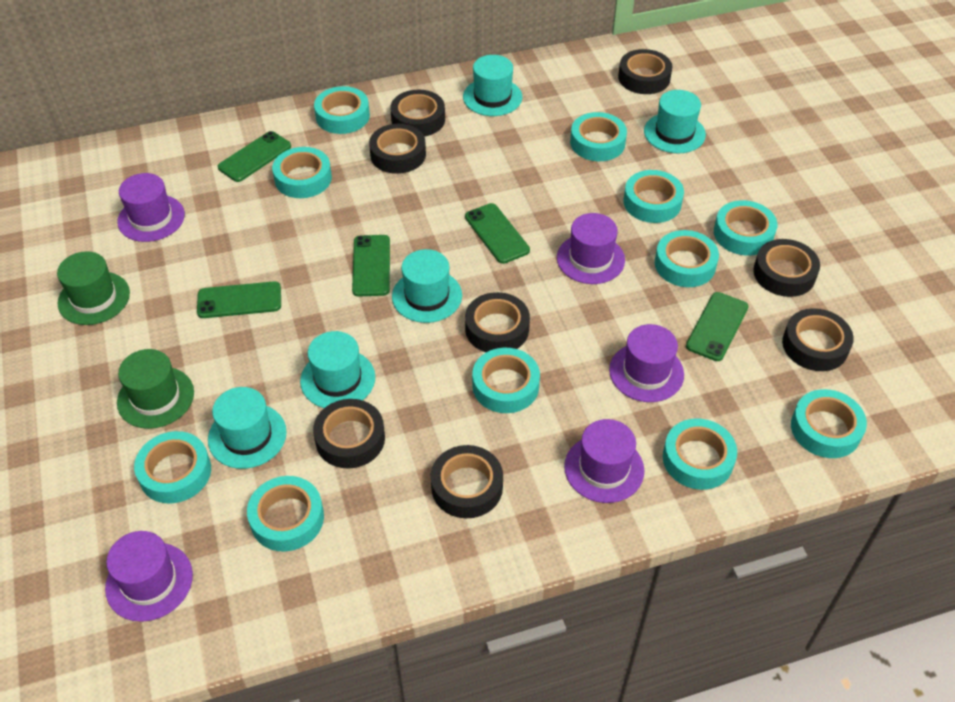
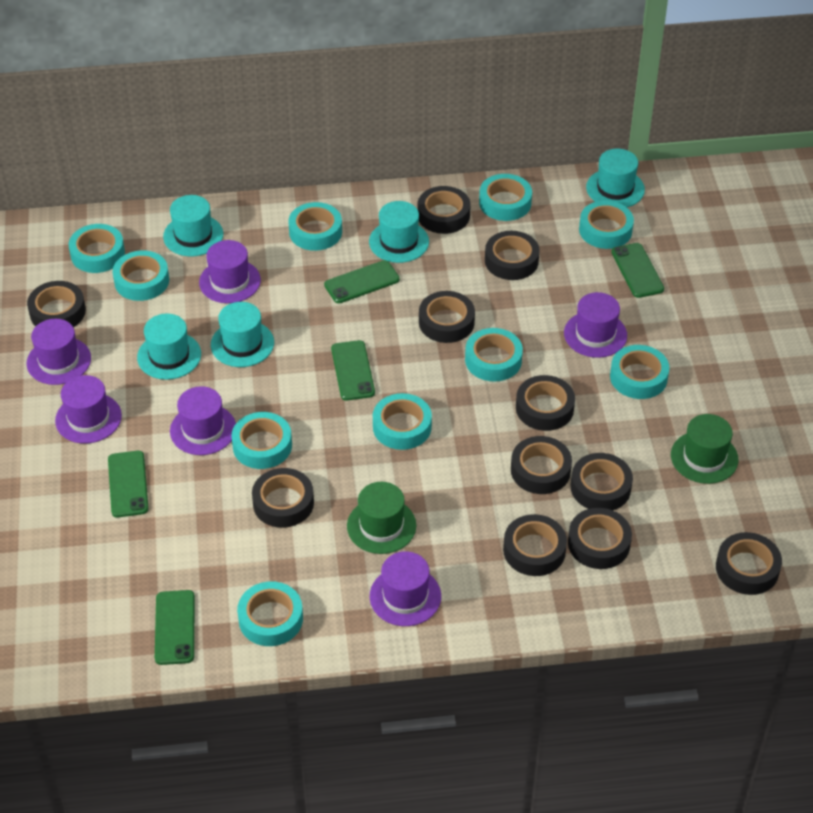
black tape: [313,399,385,469] [369,124,426,174] [390,89,445,137] [431,445,503,518] [465,292,530,352] [618,49,672,94] [753,239,820,297] [782,308,854,371] = 8 -> [27,281,86,327] [252,468,314,528] [418,186,471,234] [419,291,475,343] [485,231,540,280] [503,514,567,576] [511,436,572,494] [516,375,575,431] [568,508,632,569] [570,453,633,510] [716,532,782,595] = 11
purple hat: [105,531,193,622] [117,173,185,242] [557,213,625,284] [564,419,644,503] [609,324,684,402] = 5 -> [27,319,91,385] [55,375,122,444] [170,386,236,455] [199,240,261,303] [370,551,441,626] [564,292,627,358] = 6
turquoise tape: [134,431,211,503] [247,476,324,552] [272,147,332,198] [314,86,370,134] [472,348,540,413] [570,112,627,161] [623,170,684,223] [655,230,719,287] [663,419,737,490] [714,200,777,256] [791,389,867,458] = 11 -> [68,224,125,273] [113,250,169,301] [231,412,292,469] [237,582,303,646] [288,202,342,251] [373,393,432,450] [465,328,523,382] [479,174,532,221] [579,201,634,249] [610,345,669,399] = 10

